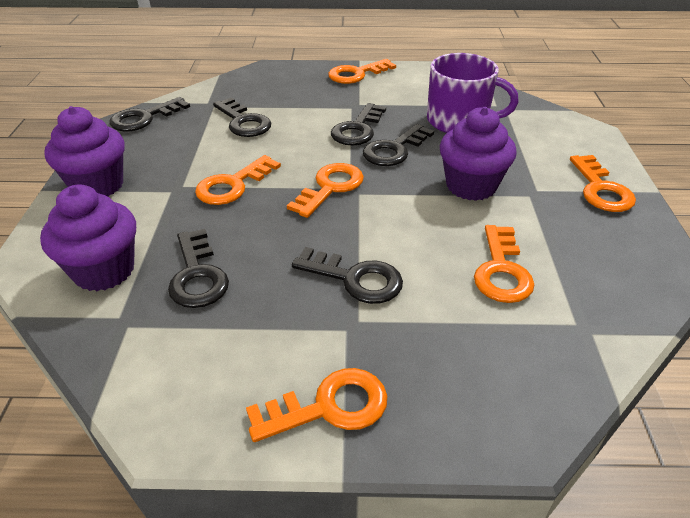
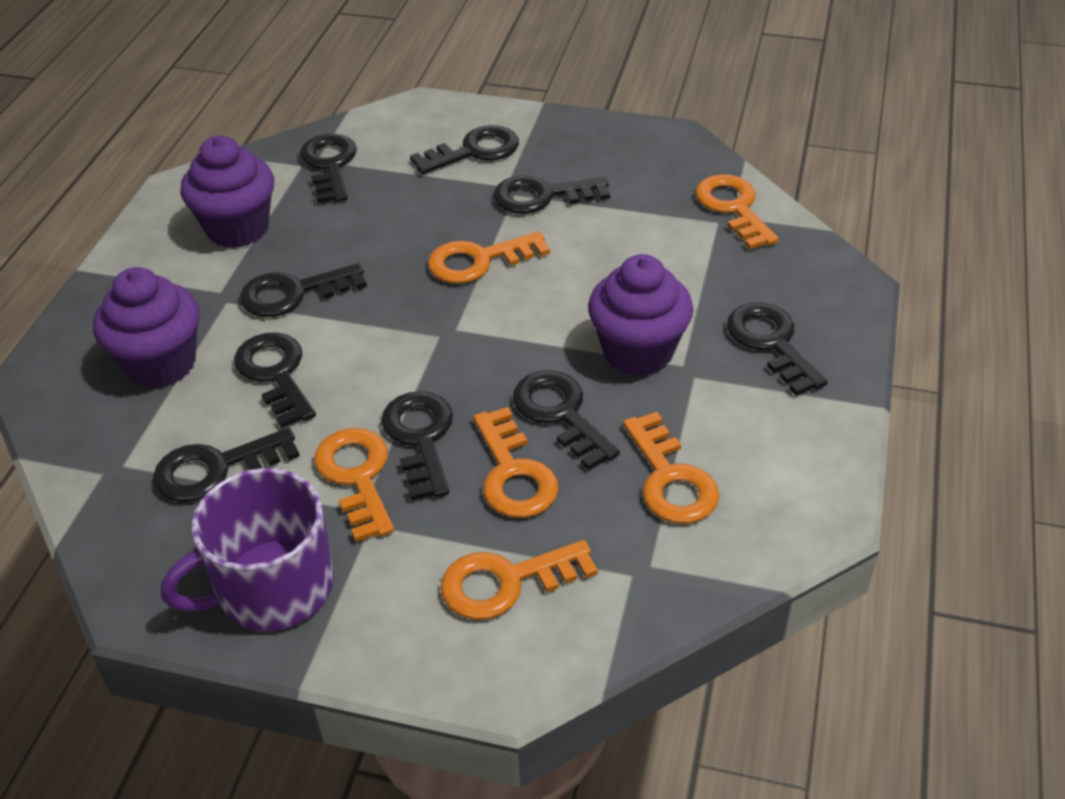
black key: [110,97,190,132] [168,229,229,308] [213,98,271,137] [292,247,403,304] [331,103,386,146] [363,124,434,166] = 6 -> [153,428,300,502] [234,332,316,428] [240,263,367,317] [300,134,357,204] [381,391,453,500] [410,125,519,174] [494,175,610,214] [513,370,620,470] [727,303,828,396] = 9

